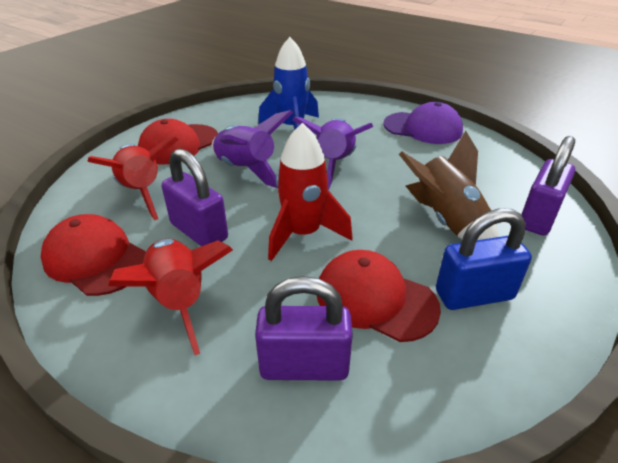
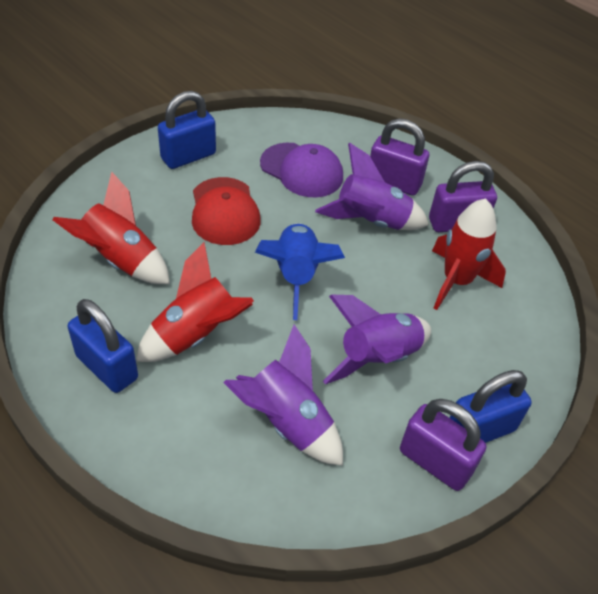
blue padlock: [436,208,532,310] = 1 -> [67,299,138,393] [158,91,216,169] [450,370,532,443] = 3
brown rocket: [399,131,499,240] = 1 -> none = 0
purple rocket: [211,110,293,188] [292,117,373,190] = 2 -> [223,324,343,466] [315,143,429,230] [323,295,431,384] = 3
red cap: [41,214,146,296] [138,119,218,165] [317,250,441,342] = 3 -> [192,177,261,245] = 1

